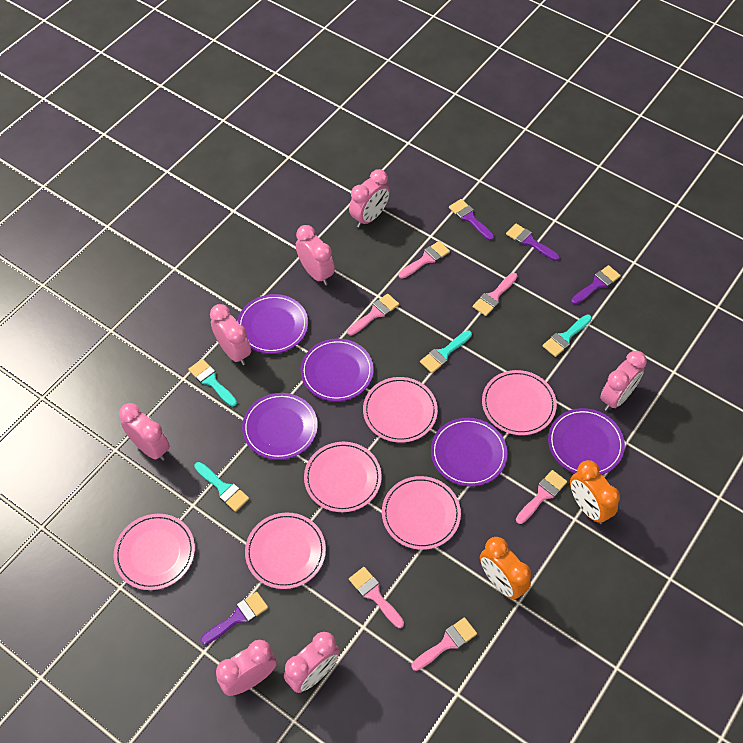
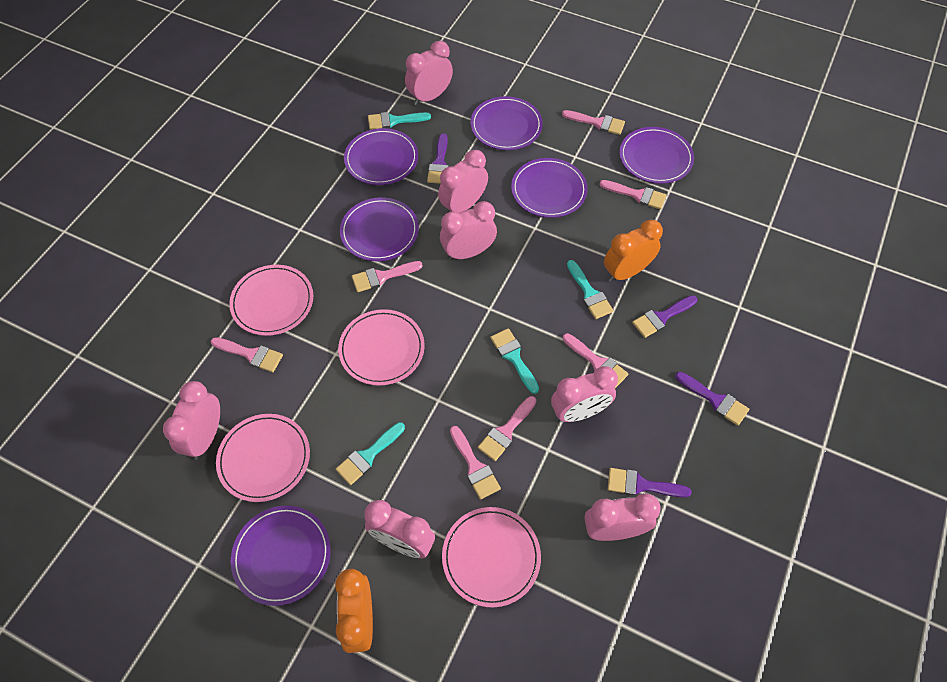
pink brush: [347,293,399,336] [349,567,404,628] [399,241,450,279] [411,617,477,671] [473,273,517,316] [516,470,567,524] = 6 -> [211,337,283,372] [352,261,423,292] [450,426,501,500] [478,396,536,461] [562,110,625,135] [563,333,628,388] [599,180,666,209] = 7
pink plate: [114,514,195,590] [245,513,326,589] [304,442,382,512] [363,377,438,443] [382,476,461,550] [482,370,557,435] = 6 -> [216,414,310,502] [229,265,313,336] [338,309,425,386] [442,507,541,608] = 4
purple plate: [237,294,308,354] [242,393,318,460] [300,339,374,401] [431,418,507,487] [548,408,625,475] = 5 -> [231,506,331,606] [340,198,419,261] [344,128,418,185] [470,96,543,150] [511,158,588,218] [620,127,694,184] = 6

